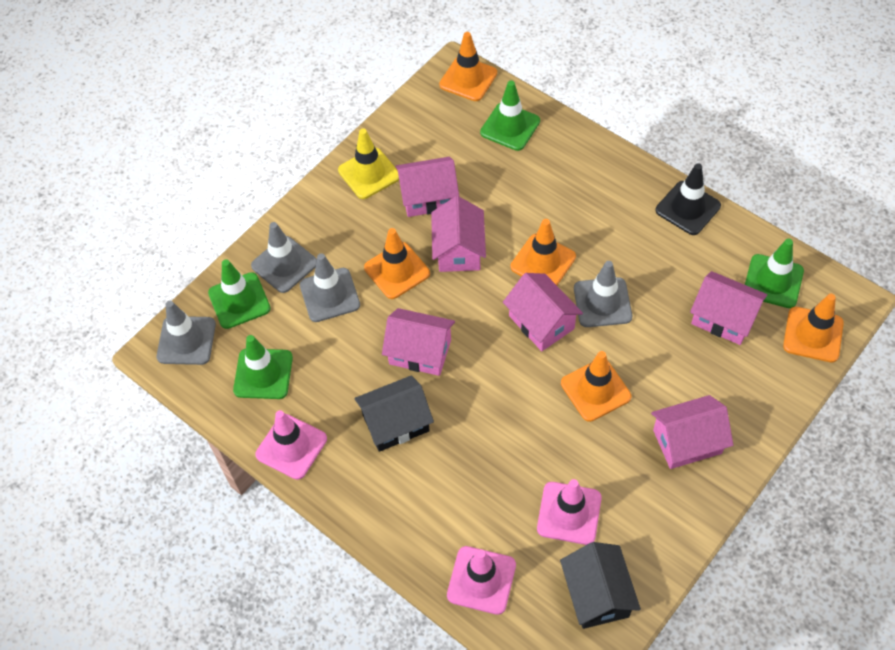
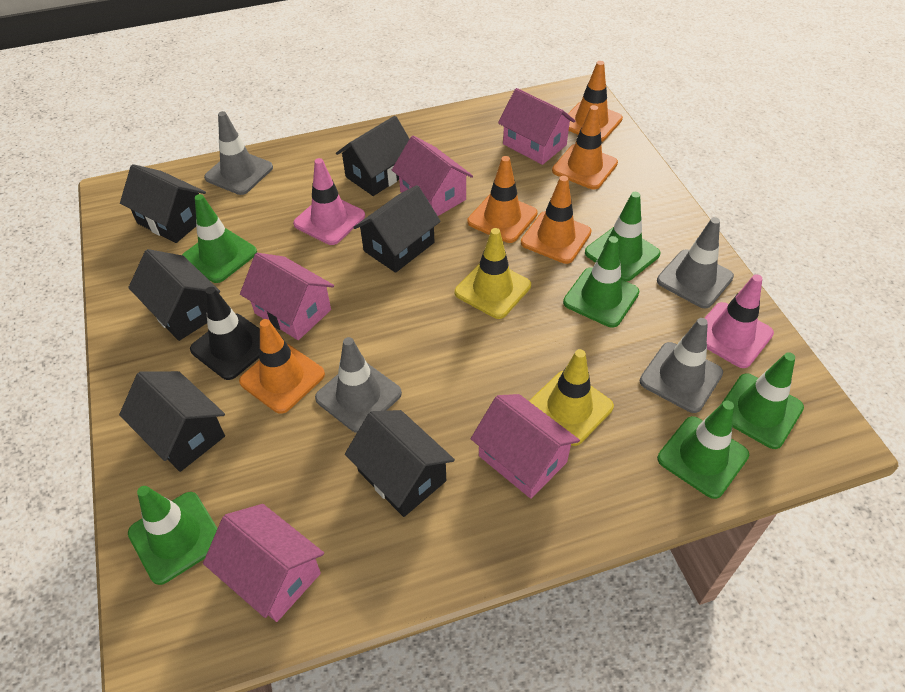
black house: [354,375,434,452] [560,542,641,629] = 2 -> [119,371,225,472] [120,164,206,243] [128,249,220,341] [336,116,409,196] [345,410,455,517] [353,185,441,273] = 6
green traffic cone: [208,259,271,329] [233,335,293,399] [480,81,540,151] [745,239,804,308] = 4 -> [128,486,218,585] [182,194,257,283] [563,236,639,328] [585,192,660,281] [657,400,749,499] [721,352,804,449] = 6
pink house: [382,308,455,376] [396,157,459,217] [431,196,486,272] [503,273,583,351] [651,395,733,469] [690,271,767,345] = 6 -> [203,504,324,622] [240,253,334,340] [392,136,473,216] [471,394,580,499] [498,88,575,165] = 5
pink traffic cone: [255,410,327,480] [447,546,516,615] [537,479,601,545] = 3 -> [293,158,365,245] [705,274,774,368] = 2
yellow traffic cone: [338,129,399,199] = 1 -> [455,228,531,319] [529,349,614,446] = 2

